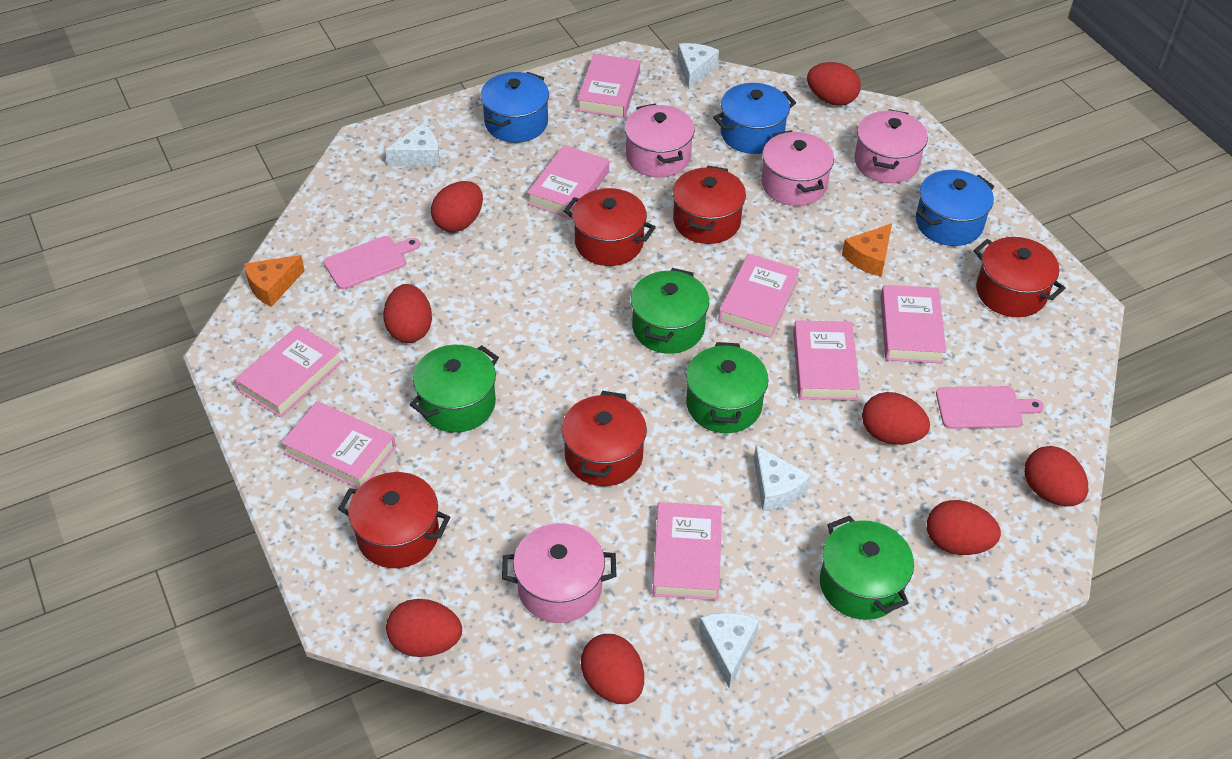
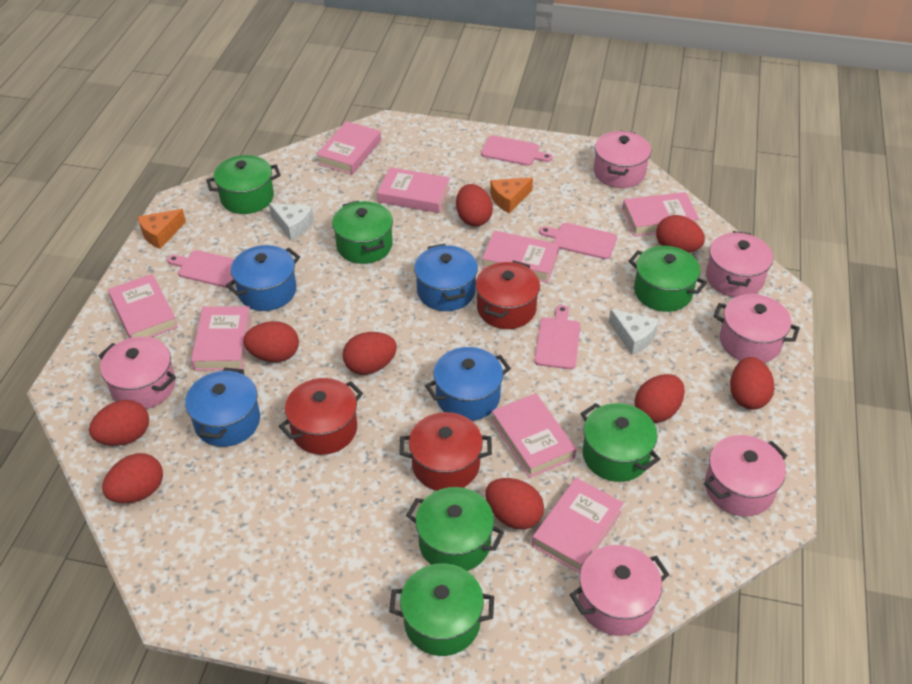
blue pot: [480,72,549,143] [713,83,796,154] [916,170,994,246] = 3 -> [185,367,260,447] [226,245,300,311] [414,244,478,311] [425,347,511,421] = 4
green pot: [410,345,499,433] [631,268,709,354] [686,342,769,433] [820,516,914,620] = 4 -> [206,155,281,214] [332,200,393,264] [389,563,494,656] [406,487,504,571] [581,403,660,482] [628,246,707,312] = 6
pink cutting board: [324,236,420,289] [936,386,1044,429] = 2 -> [167,250,234,288] [481,135,553,166] [534,305,581,369] [539,223,617,259] = 4
pink pot: [502,523,616,623] [624,104,695,177] [761,130,834,206] [854,109,928,183] = 4 -> [99,337,176,409] [570,545,670,636] [594,130,651,188] [704,435,787,517] [706,231,773,297] [713,294,800,363] = 6
red egg: [383,284,432,343] [386,599,462,657] [431,181,483,232] [581,634,644,704] [807,62,861,106] [862,392,930,445] [927,500,1001,555] [1024,446,1088,506] = 8 -> [89,400,149,446] [102,453,163,503] [243,321,299,362] [343,332,397,375] [456,184,493,226] [485,478,544,530] [635,374,685,423] [656,215,705,253] [730,357,774,410] = 9
red pot: [338,472,450,568] [562,391,647,486] [564,188,656,266] [673,166,746,244] [974,237,1065,317] = 5 -> [279,378,363,455] [400,412,492,491] [476,260,540,329] = 3
white cheese: [385,124,440,166] [677,43,719,89] [699,613,760,688] [754,445,811,511] = 4 -> [269,203,314,240] [609,309,659,355] = 2

